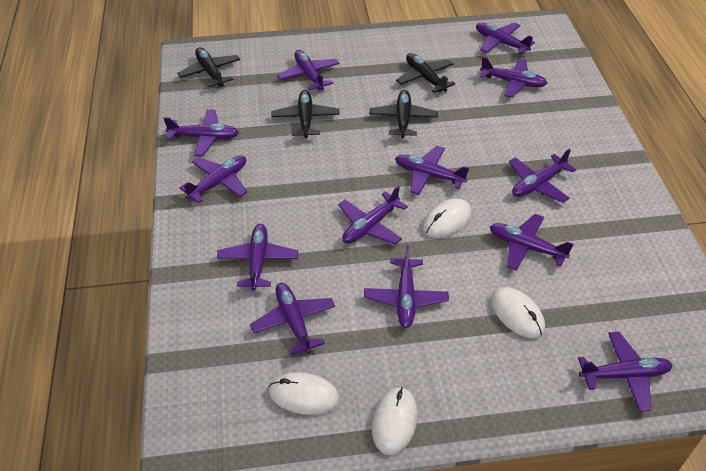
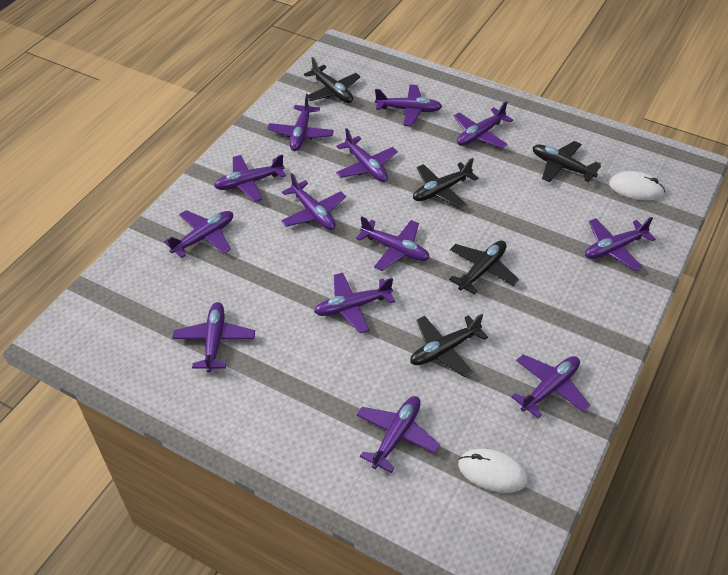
black plane: [178,47,240,87] [271,90,340,138] [370,90,438,138] [396,53,455,93] = 4 -> [304,57,361,103] [410,314,488,377] [413,158,478,208] [449,241,519,295] [532,141,601,182] = 5
white mouse: [269,372,340,415] [372,387,418,455] [423,199,471,238] [491,287,545,338] = 4 -> [458,449,528,493] [609,171,665,201] = 2

